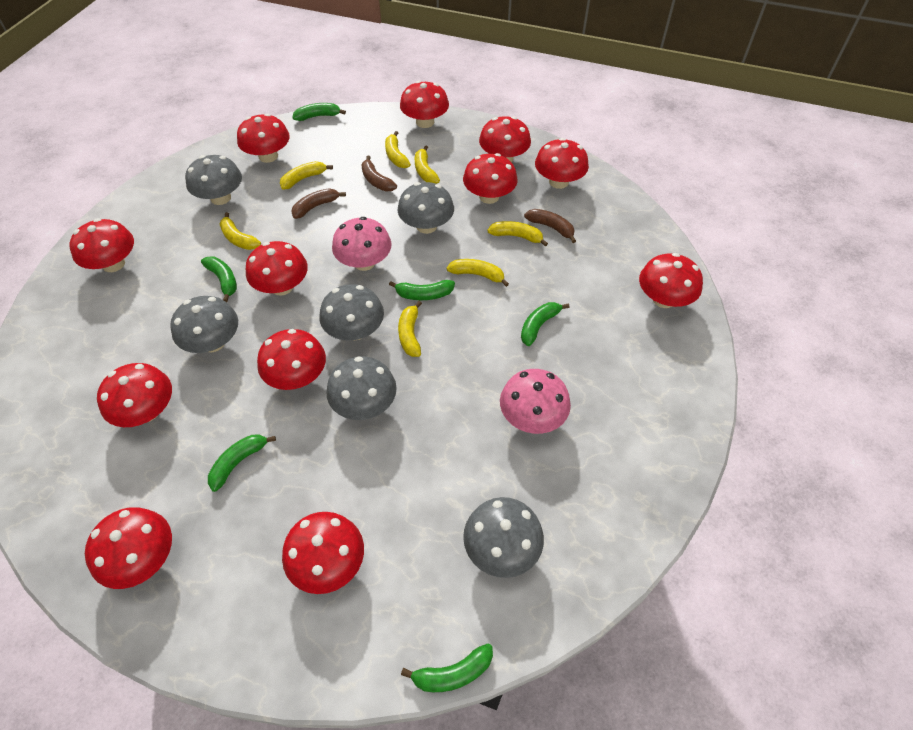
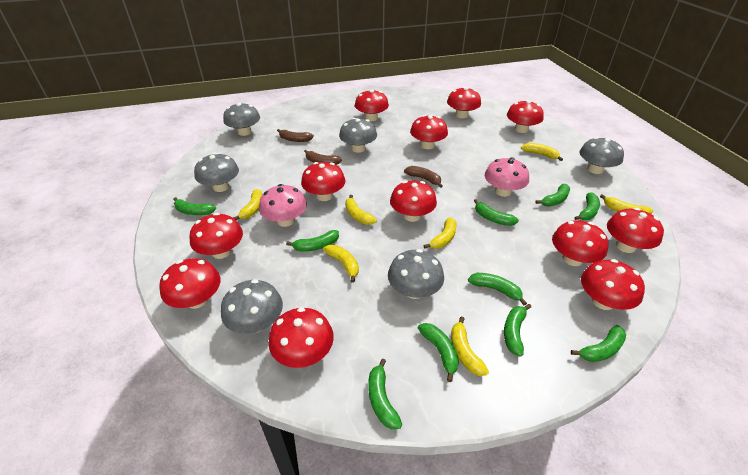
green banana: [201,257,237,302] [208,435,276,492] [292,103,346,121] [389,280,455,300] [401,643,493,692] [521,302,570,346] = 6 -> [173,197,216,215] [286,230,339,252] [368,359,402,429] [418,323,459,382] [468,273,527,305] [474,199,519,226] [504,304,531,357] [535,184,570,206] [571,325,626,362] [574,193,600,220] = 10

